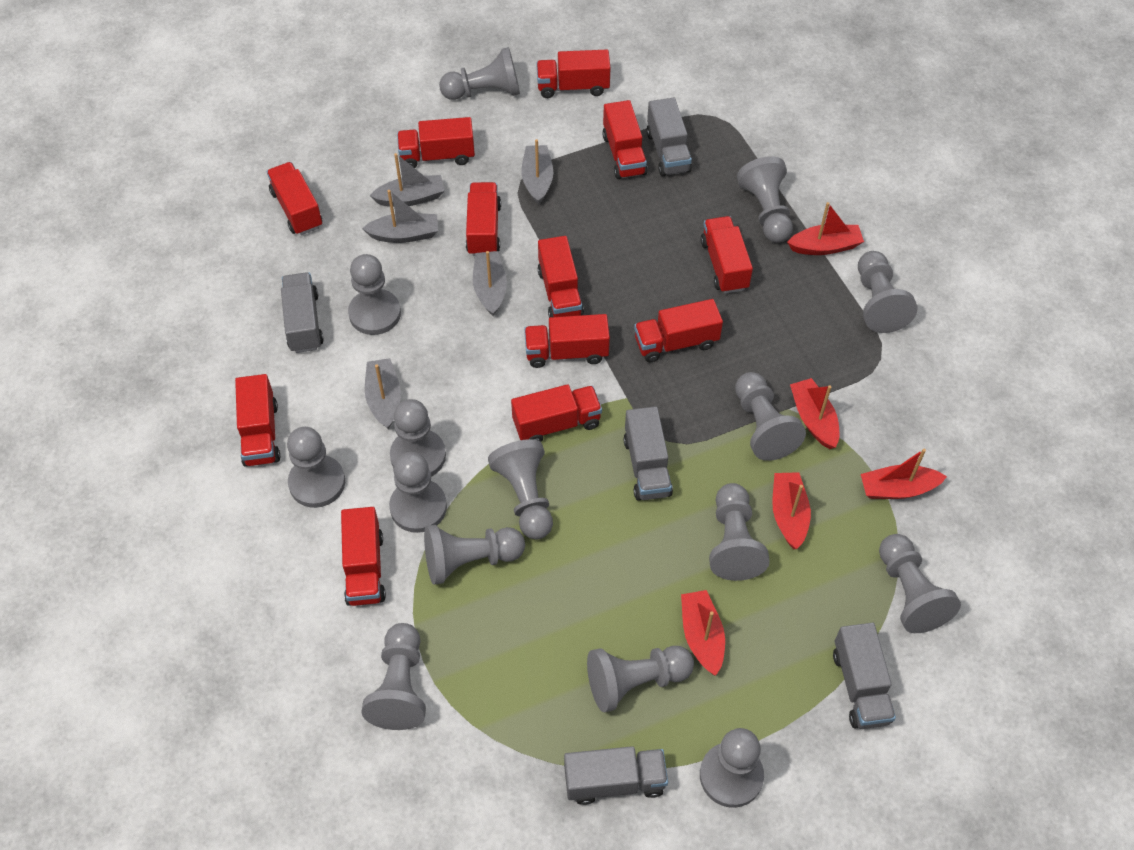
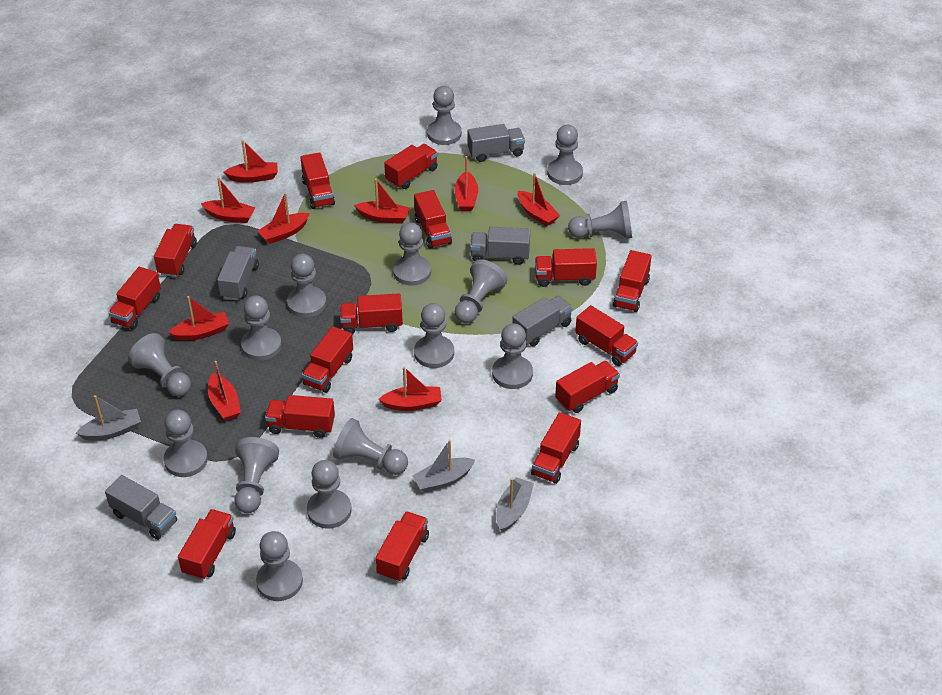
grey boat: [362,190,438,243] [365,358,401,429] [369,153,445,207] [473,251,507,316] [521,139,553,205] = 5 -> [76,395,141,441] [413,440,475,492] [496,477,534,532] = 3
red boat: [681,590,725,676] [772,472,811,549] [787,202,864,255] [790,378,839,449] [861,449,947,499] = 5 -> [168,296,229,341] [201,177,256,223] [208,361,241,421] [224,140,278,183] [258,193,310,244] [354,179,410,224] [378,367,442,411] [455,156,478,211] [518,173,560,226] = 9
red truck: [235,374,280,467] [267,162,322,235] [341,507,386,606] [397,117,475,168] [466,182,501,256] [511,384,602,442] [524,314,610,368] [536,50,610,98] [538,236,584,318] [603,100,648,179] [634,299,723,362] [701,216,753,294] = 12 -> [108,267,161,330] [154,224,197,277] [178,509,236,580] [265,395,335,438] [300,152,335,209] [302,326,353,393] [340,293,403,334] [376,511,429,582] [384,144,438,189] [414,190,452,249] [531,412,581,484] [535,248,597,287] [555,361,620,413] [575,305,638,366] [613,250,651,312] = 15

